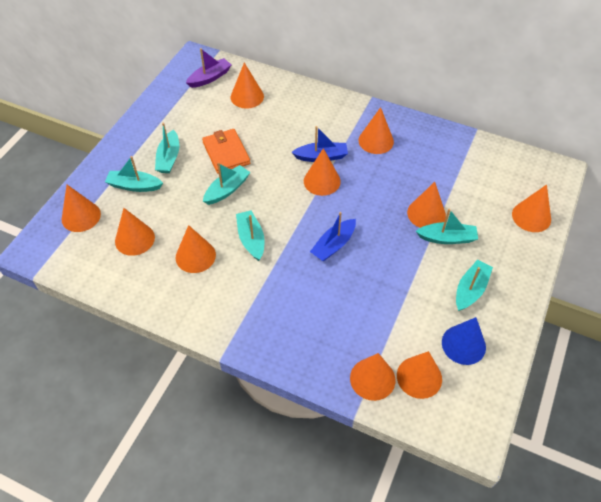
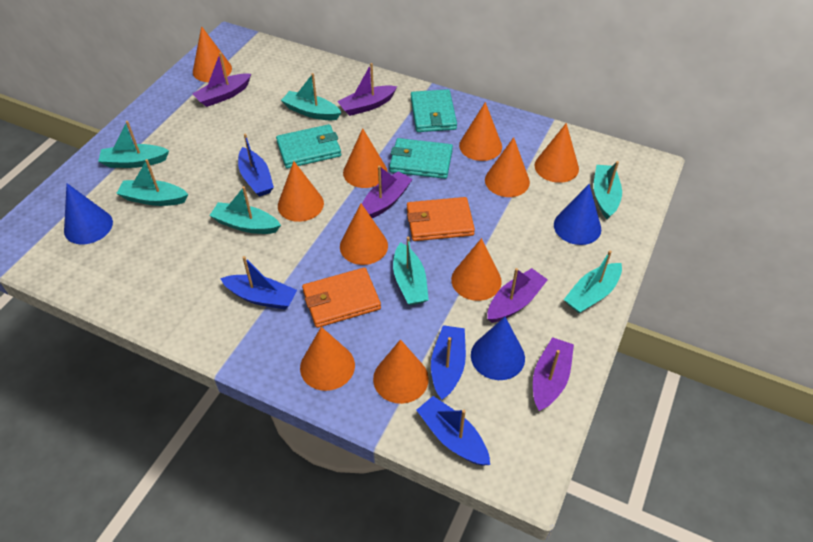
blue boat: [292,126,348,162] [310,212,356,261] = 2 -> [220,256,297,309] [238,134,274,197] [416,396,490,466] [431,325,466,400] = 4
blue cone: [442,317,486,365] = 1 -> [64,183,113,244] [471,317,525,380] [554,184,601,245] = 3
orange wallet: [202,129,250,174] = 1 -> [302,267,381,328] [407,197,475,241] = 2
purple boat: [186,48,231,88] = 1 -> [192,52,251,107] [337,63,397,116] [362,166,413,218] [488,268,548,323] [533,337,574,411] = 5
turquoise boat: [105,156,163,192] [155,123,179,173] [203,163,251,205] [236,210,265,261] [416,209,478,244] [456,260,493,311] = 6 -> [98,121,169,168] [116,159,188,206] [209,186,281,234] [281,73,342,120] [393,236,429,305] [564,250,622,314] [594,161,622,219] = 7
turquoise wallet: none = 0 -> [276,124,341,168] [389,138,453,179] [411,89,457,132] = 3

